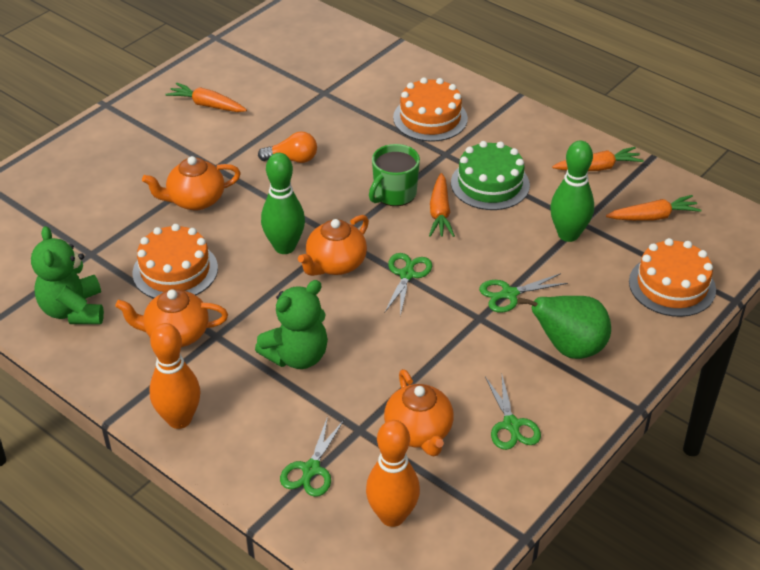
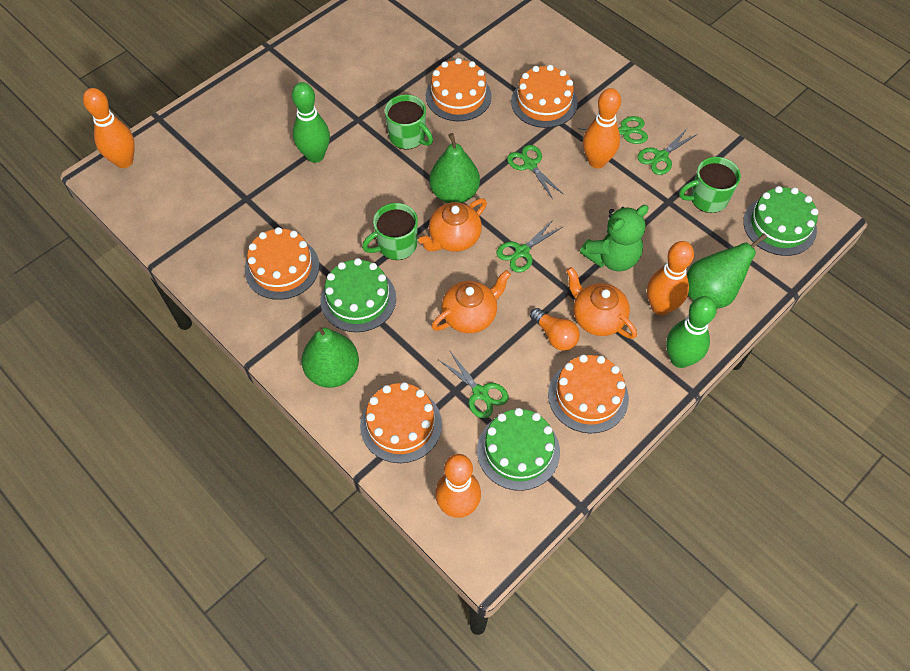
green cake: [451,141,530,210] = 1 -> [320,258,396,332] [477,408,560,491] [743,186,818,256] = 3
green mug: [369,144,420,206] = 1 -> [362,203,418,260] [385,95,433,150] [679,157,741,213] = 3
green pear: [517,296,611,359] = 1 -> [301,325,359,388] [429,133,480,203] [687,233,767,309] = 3
green scissors: [280,416,344,497] [384,253,432,316] [479,273,568,312] [485,375,541,450] = 4 -> [438,352,509,418] [496,219,563,272] [507,145,564,199] [577,116,648,144] [637,129,698,175] = 5
green teddy bear: [31,226,104,324] [255,280,328,369] = 2 -> [580,205,649,272] = 1
orange bowling pin: [149,323,200,429] [366,420,420,527] = 2 -> [83,88,135,168] [435,454,481,518] [583,88,621,168] [647,241,694,315] = 4
orange cake: [132,224,218,298] [393,77,468,142] [629,238,716,317] = 3 -> [245,227,319,300] [360,382,442,463] [426,58,492,121] [511,65,578,128] [548,355,629,433] = 5
orange carrot: [165,82,247,112] [429,173,455,237] [552,147,644,171] [606,195,702,221] = 4 -> none = 0
orange teapot: [115,289,228,347] [142,156,241,210] [298,215,369,276] [384,369,454,457] = 4 -> [419,198,487,252] [432,270,511,333] [566,267,637,339] = 3

